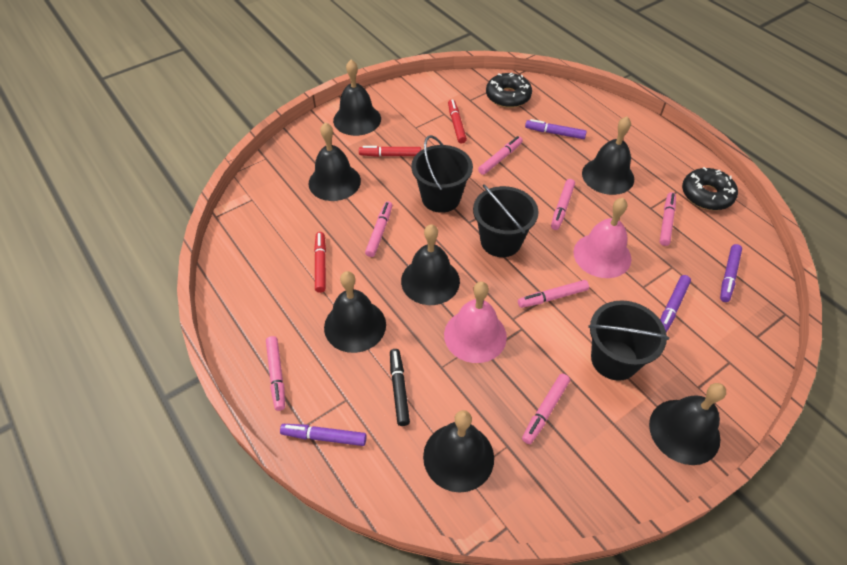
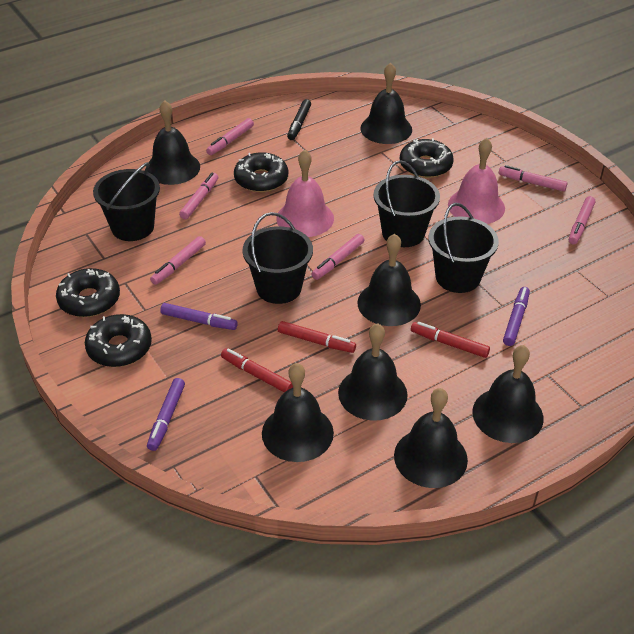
black bucket: [411,135,473,213] [473,184,539,257] [588,300,669,381] = 3 -> [93,162,160,241] [242,212,313,304] [373,160,440,247] [429,203,499,293] = 4
black donut: [486,72,532,108] [682,167,738,210] = 2 -> [56,268,120,317] [85,314,152,367] [234,152,288,192] [400,138,454,178] = 4
pink marker: [266,336,285,411] [365,201,393,257] [478,136,523,175] [518,280,589,308] [522,374,570,444] [551,179,575,230] [660,192,676,246] = 7 -> [150,236,206,285] [179,173,218,220] [206,118,254,155] [311,234,364,280] [499,165,568,191] [569,196,595,244] = 6
purple marker: [280,424,367,446] [525,119,587,139] [660,275,691,333] [720,244,742,302] = 4 -> [147,378,185,451] [160,303,238,330] [503,287,530,346] = 3

